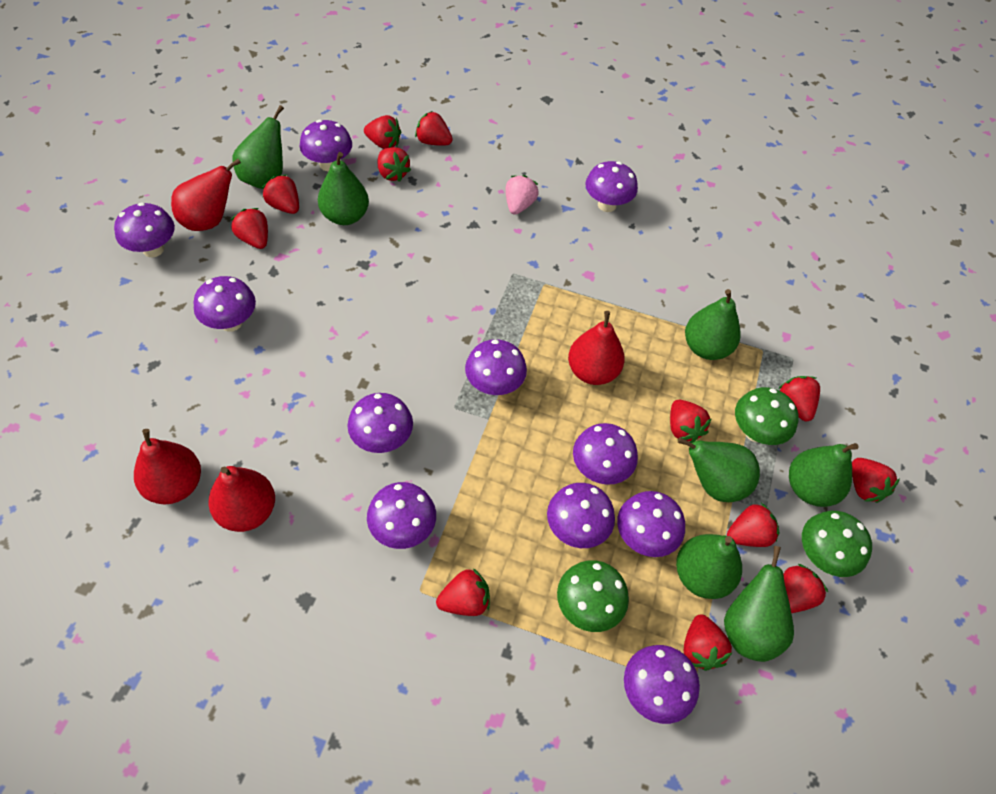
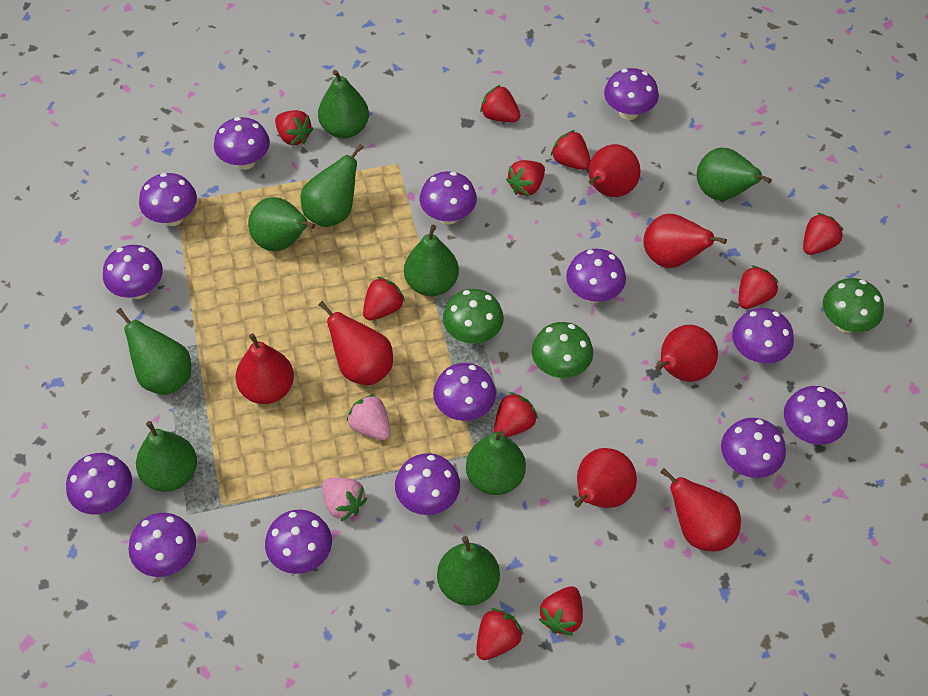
green pear: [232,105,284,189] [318,152,369,225] [676,534,742,599] [678,437,760,502] [685,289,741,360] [724,546,794,662] [789,443,859,507] = 7 -> [116,308,191,395] [136,421,197,492] [248,197,315,251] [301,144,364,227] [318,70,369,138] [404,225,459,296] [437,536,500,606] [466,430,526,495] [697,148,772,200] = 9
pink strawberry: [505,175,539,215] = 1 -> [322,478,367,521] [346,394,391,440] = 2
purple mushroom: [114,202,175,257] [194,276,256,332] [300,120,352,171] [347,393,413,453] [367,482,436,549] [465,339,527,395] [547,483,615,548] [573,423,638,485] [586,161,638,212] [617,491,685,557] [624,645,700,724] = 11 -> [66,453,132,514] [103,245,163,299] [129,513,196,577] [139,173,197,226] [214,117,270,170] [265,510,332,574] [395,453,460,515] [419,171,477,225] [433,363,496,421] [566,249,626,303] [604,68,659,120] [721,418,786,478] [732,308,794,364] [784,386,848,445] = 14
red pear: [134,429,201,505] [171,159,241,231] [209,466,275,532] [568,311,625,385] = 4 -> [236,333,294,404] [318,301,393,385] [574,448,637,508] [589,144,640,197] [643,214,727,268] [656,325,718,382] [660,468,741,551] = 7
red strawberry: [231,208,268,249] [262,174,299,214] [364,115,401,149] [378,147,411,182] [415,111,453,146] [436,568,490,616] [670,399,712,443] [684,614,732,671] [727,503,779,547] [778,376,820,421] [783,564,828,613] [852,458,900,503] = 12 -> [275,110,313,145] [363,277,405,321] [476,608,524,660] [480,85,521,122] [494,392,538,437] [506,160,545,196] [539,586,583,635] [551,130,591,170] [739,265,779,309] [803,213,843,255] = 10

